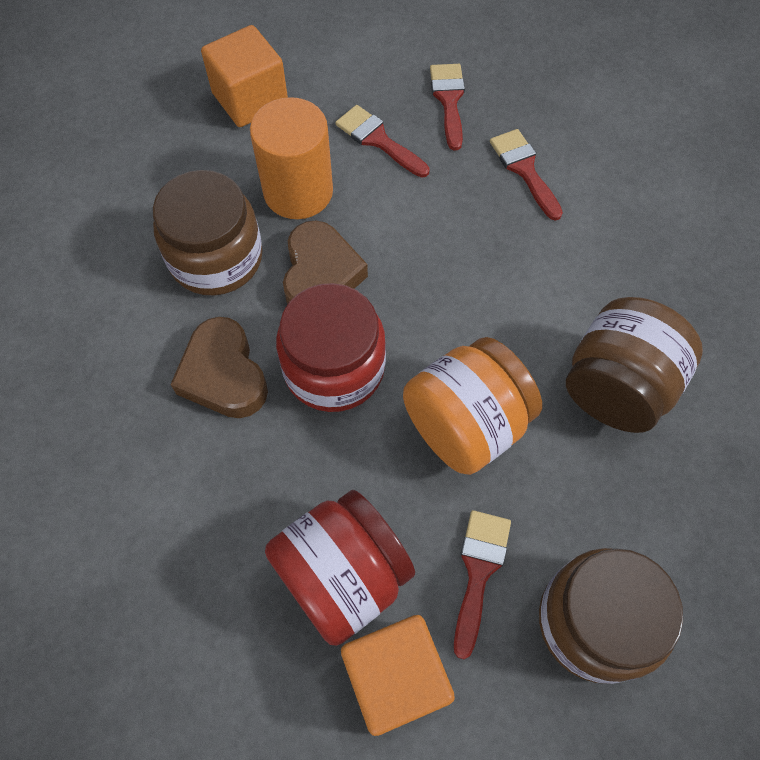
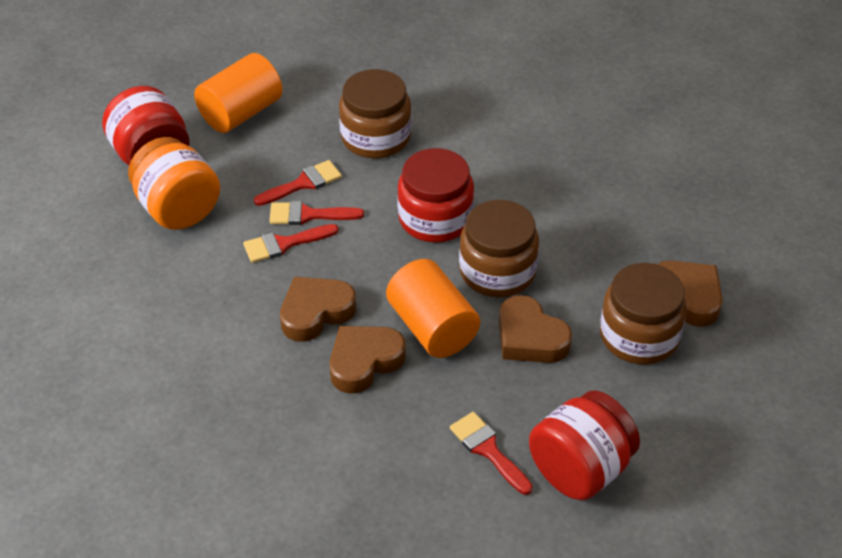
brown heart: [170,317,268,418] [283,221,368,304] = 2 -> [280,277,356,342] [330,326,406,394] [499,295,572,363] [657,260,723,327] = 4
orange cube: [201,25,288,127] [341,615,455,736] = 2 -> none = 0
orange cylinder: [250,97,333,219] = 1 -> [194,53,283,133] [386,259,480,358] = 2
red jar: [265,490,415,646] [276,283,386,412] = 2 -> [102,86,190,165] [397,148,474,243] [529,390,640,500] = 3

